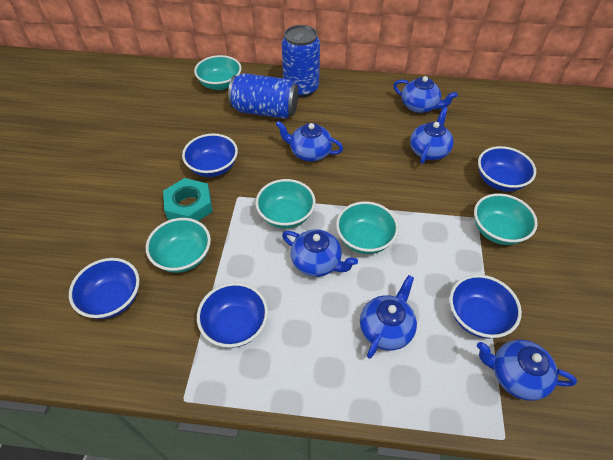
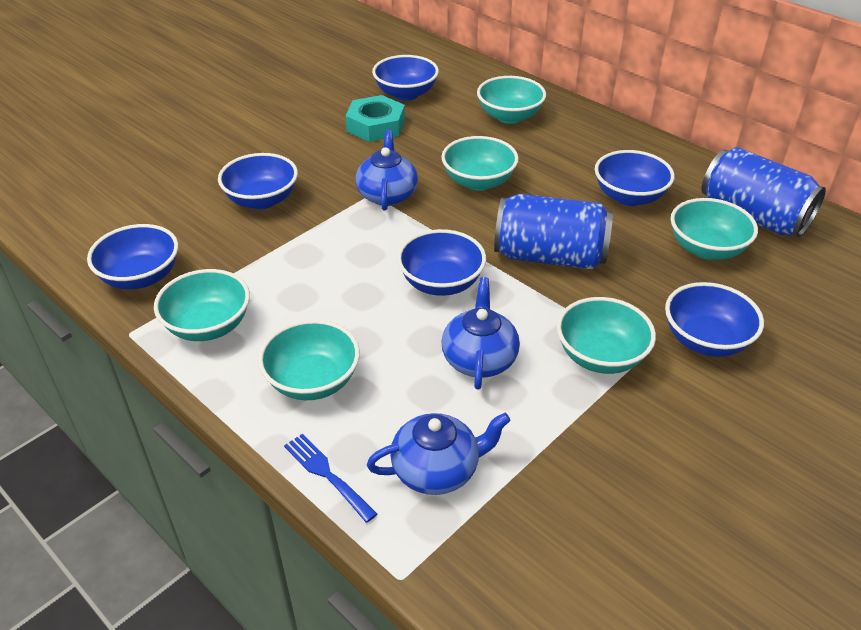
blue bowl: [69,258,140,319] [182,133,238,177] [197,282,268,348] [449,275,522,339] [478,146,536,192] = 5 -> [87,224,178,289] [218,153,298,209] [372,55,439,101] [397,229,486,296] [595,150,675,206] [665,282,764,357] = 6
blue fork: none = 0 -> [284,433,377,523] = 1
blue teapot: [276,121,343,162] [282,229,358,277] [360,275,417,359] [393,76,458,113] [410,107,454,164] [477,340,577,401] = 6 -> [356,130,418,211] [367,413,511,495] [442,277,520,389] = 3
turquoise bowl: [146,218,211,273] [194,55,242,90] [255,179,316,229] [336,201,399,254] [474,193,538,245] = 5 -> [154,269,250,341] [258,320,360,400] [441,136,519,191] [477,76,546,124] [557,297,656,374] [671,198,758,260] = 6

